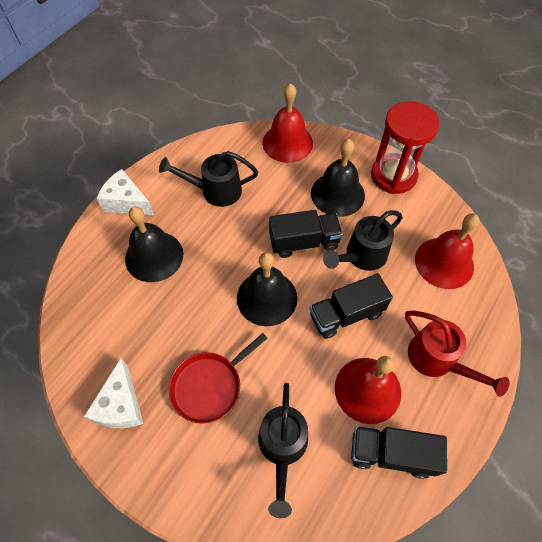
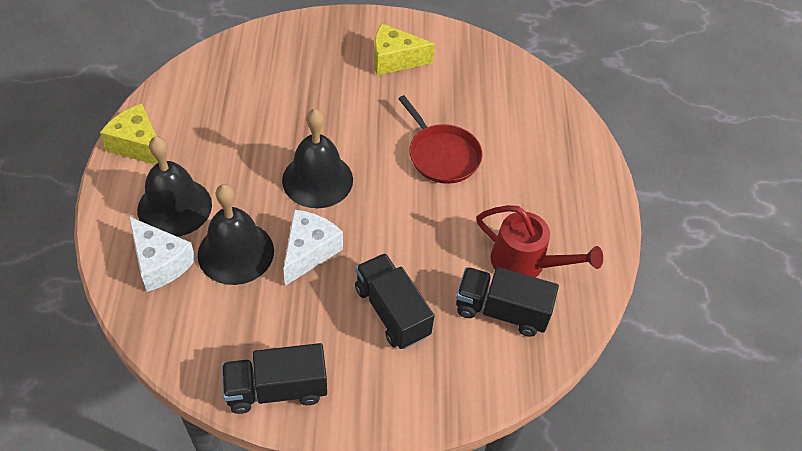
black watering can: [159,151,258,207] [258,383,308,518] [323,210,403,271] = 3 -> none = 0
red bell: [262,83,313,163] [335,356,401,424] [415,213,480,289] = 3 -> none = 0
red hourglass: [371,101,440,194] = 1 -> none = 0
yellow cheese: none = 0 -> [100,104,158,165] [374,23,435,75] = 2

